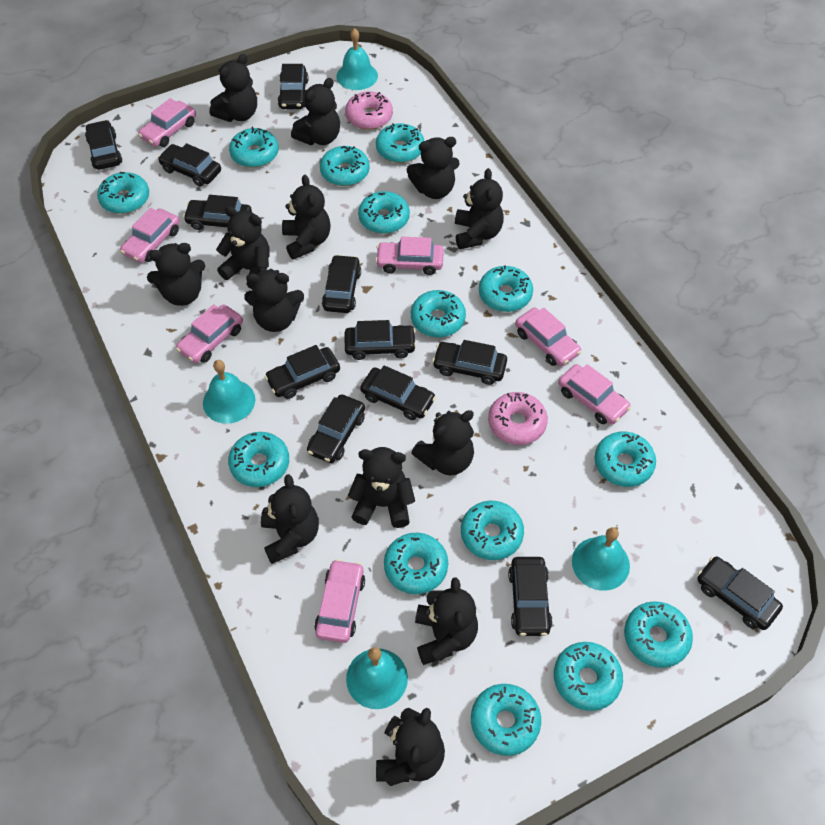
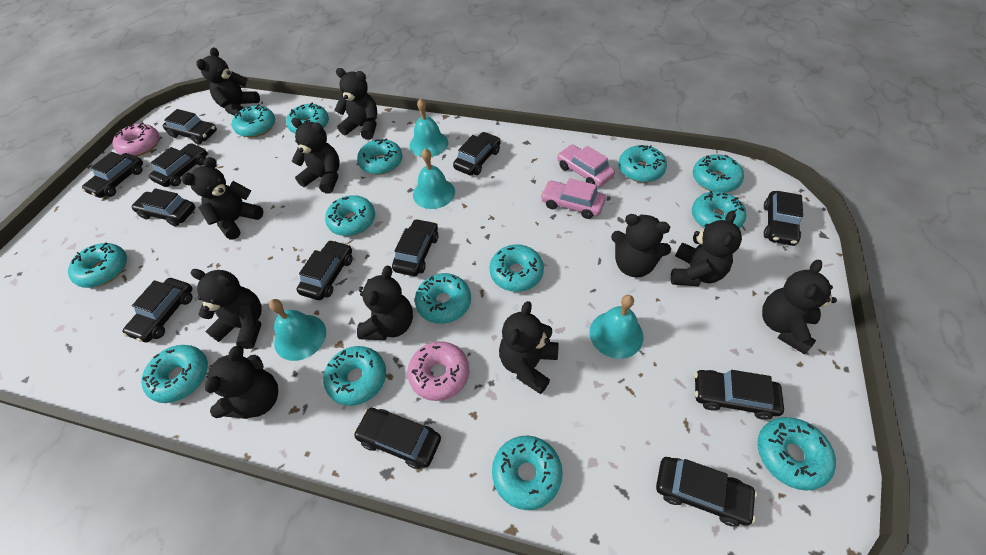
black teddy bear: [147,243,205,306] [210,54,257,122] [216,206,269,289] [244,269,304,332] [261,474,319,564] [282,175,331,259] [291,78,340,145] [348,447,415,528] [376,708,445,786] [406,137,460,199] [411,410,474,476] [415,577,478,665] [455,168,504,249] = 13 -> [182,157,263,240] [191,269,261,349] [197,47,260,116] [205,345,278,419] [291,118,340,194] [334,68,377,140] [357,266,413,340] [499,301,559,394] [611,214,671,277] [671,210,742,286] [762,260,837,354] = 11
pink car: [120,208,180,263] [138,98,196,147] [176,304,243,363] [314,559,365,643] [375,237,444,275] [515,307,581,366] [558,364,631,425] = 7 -> [540,178,606,219] [557,145,615,187] = 2

